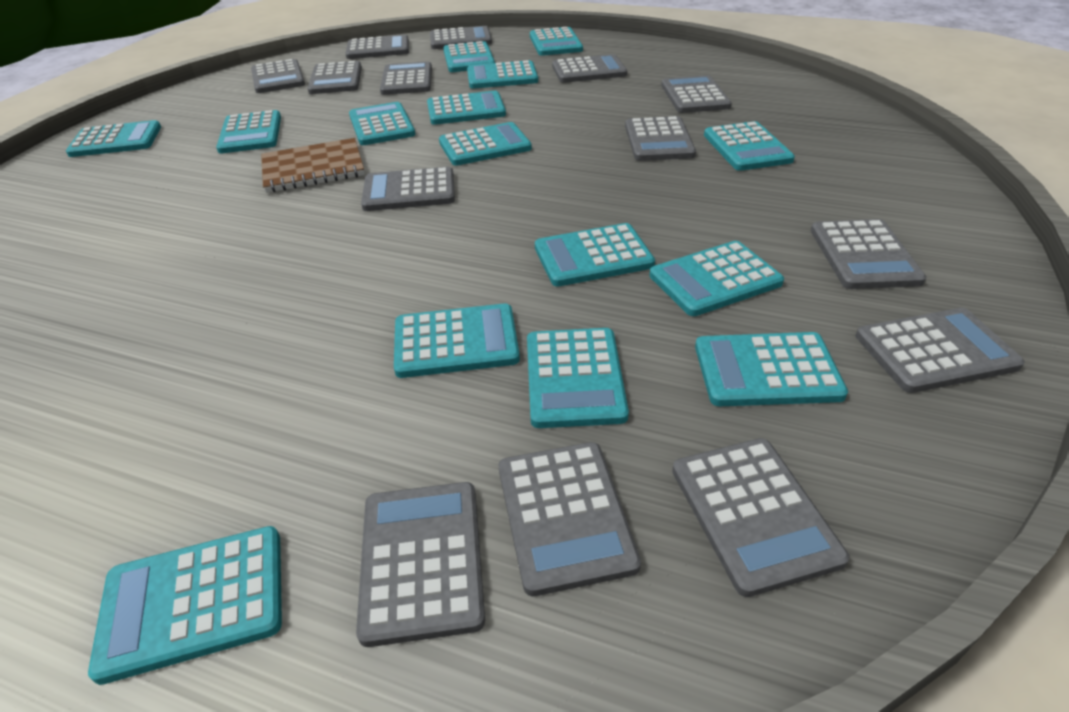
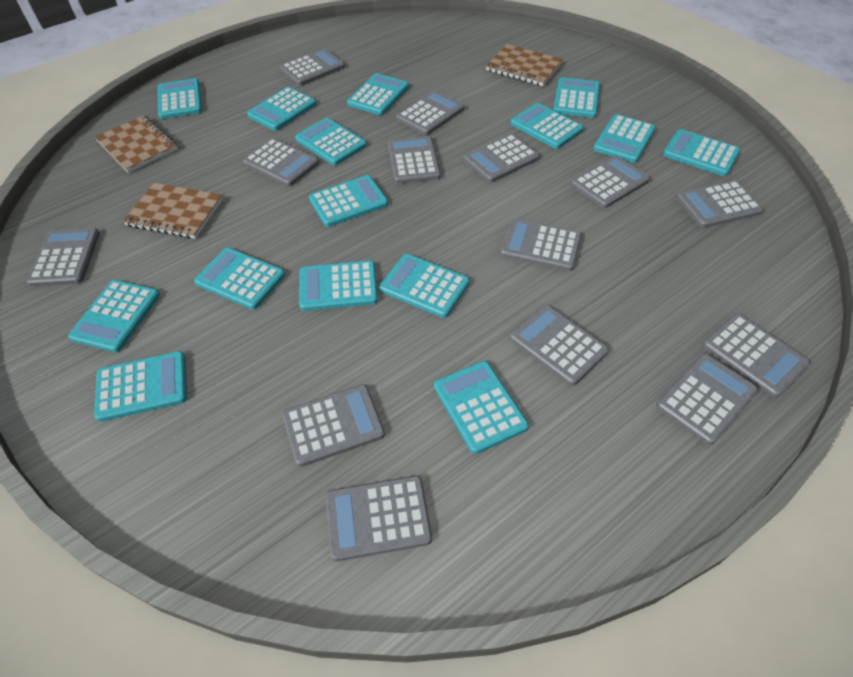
brown notebook: [261,138,365,193] = 1 -> [95,115,178,173] [123,183,223,239] [486,44,563,86] = 3

